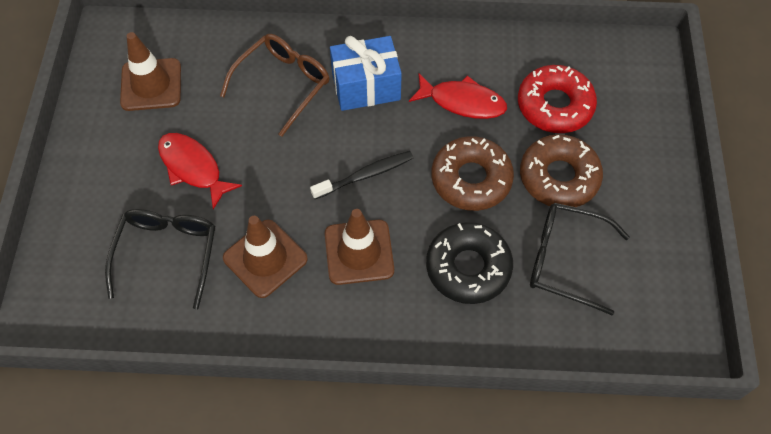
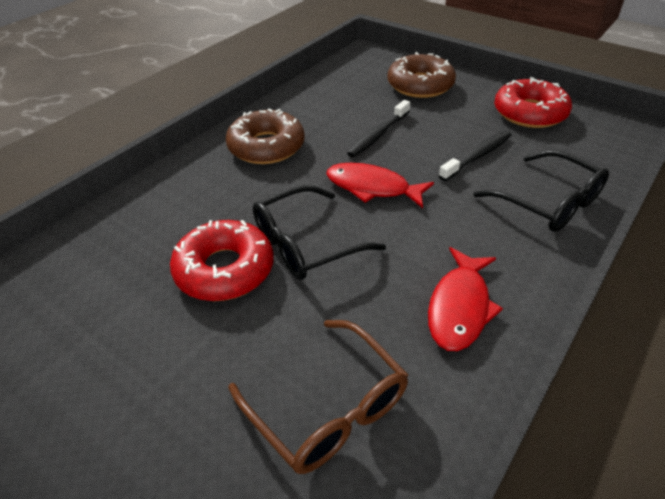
black donut: [426,222,513,304] = 1 -> none = 0
black toothbrush: [310,151,413,199] = 1 -> [347,100,410,157] [439,131,512,181] = 2
blue gift: [330,36,402,111] = 1 -> none = 0
brown traffic cone: [120,32,181,111] [223,216,308,298] [325,209,394,285] = 3 -> none = 0
red donut: [518,65,597,133] = 1 -> [170,220,274,301] [494,77,572,128] = 2

